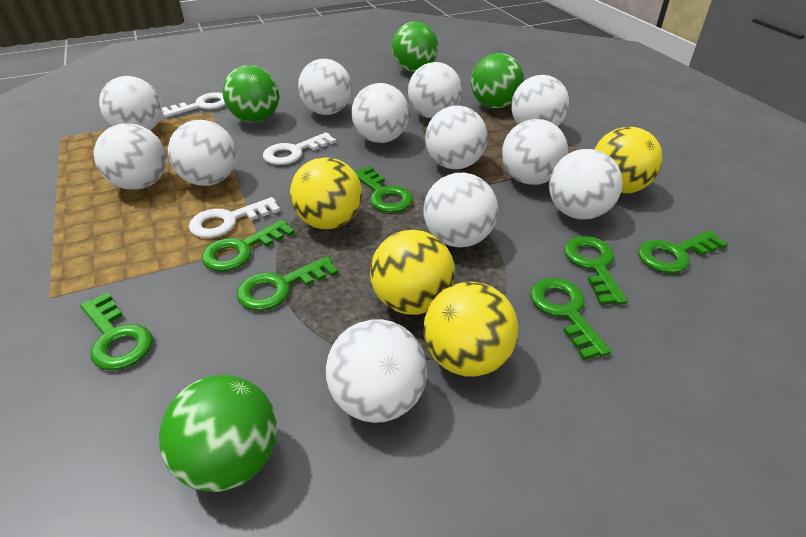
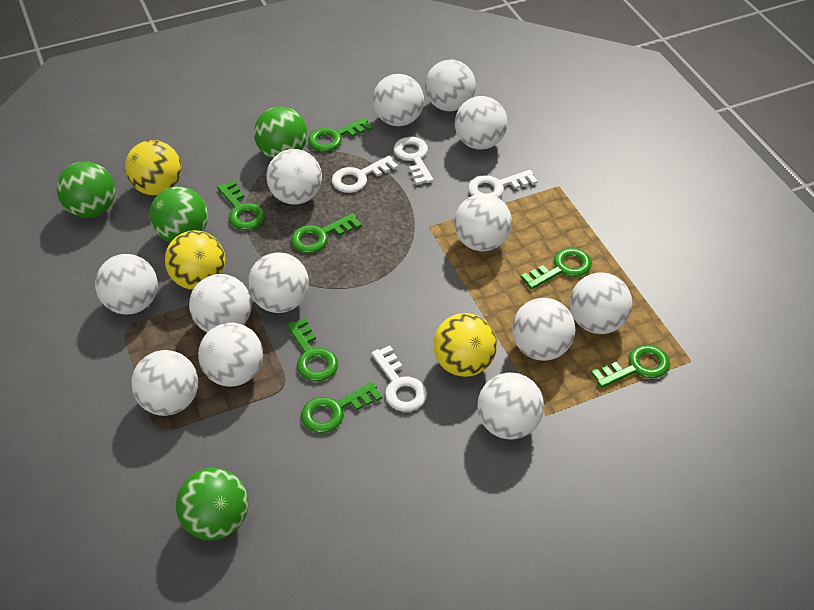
white ball: [94,123,166,190] [99,76,162,130] [168,120,237,186] [298,59,352,115] [326,319,427,423] [351,83,409,143] [408,62,462,119] [423,173,498,247] [425,106,487,169] [502,119,568,185] [511,75,569,127] [549,149,623,220] = 12 -> [95,254,158,315] [131,350,198,416] [189,274,252,332] [198,323,263,387] [248,252,309,313] [267,149,322,205] [373,74,424,126] [425,59,476,112] [454,193,512,251] [455,96,507,149] [477,373,544,440] [512,298,575,361] [570,272,632,334] = 13
white key: [162,92,225,117] [189,197,280,238] [263,132,336,165] = 3 -> [332,156,398,193] [371,345,427,412] [394,137,434,185] [468,170,537,198] = 4
yellow ball: [290,157,362,229] [370,230,455,315] [423,281,519,377] [594,127,663,194] = 4 -> [125,140,182,195] [165,230,225,290] [433,313,497,377] = 3

